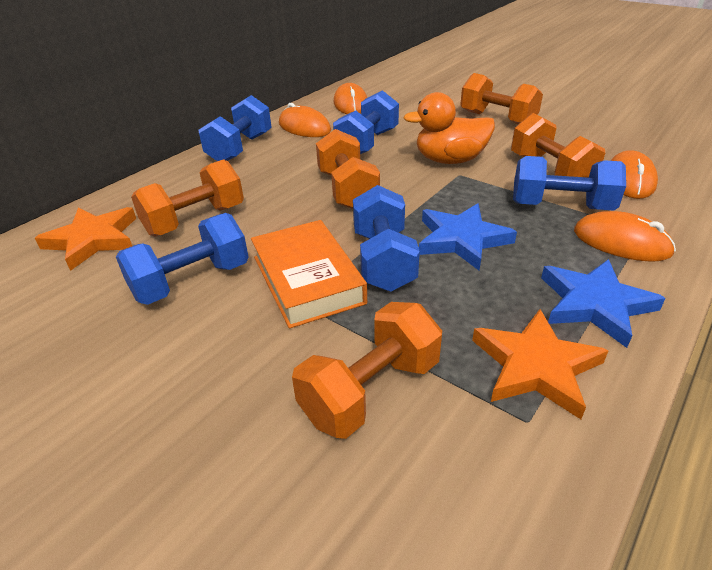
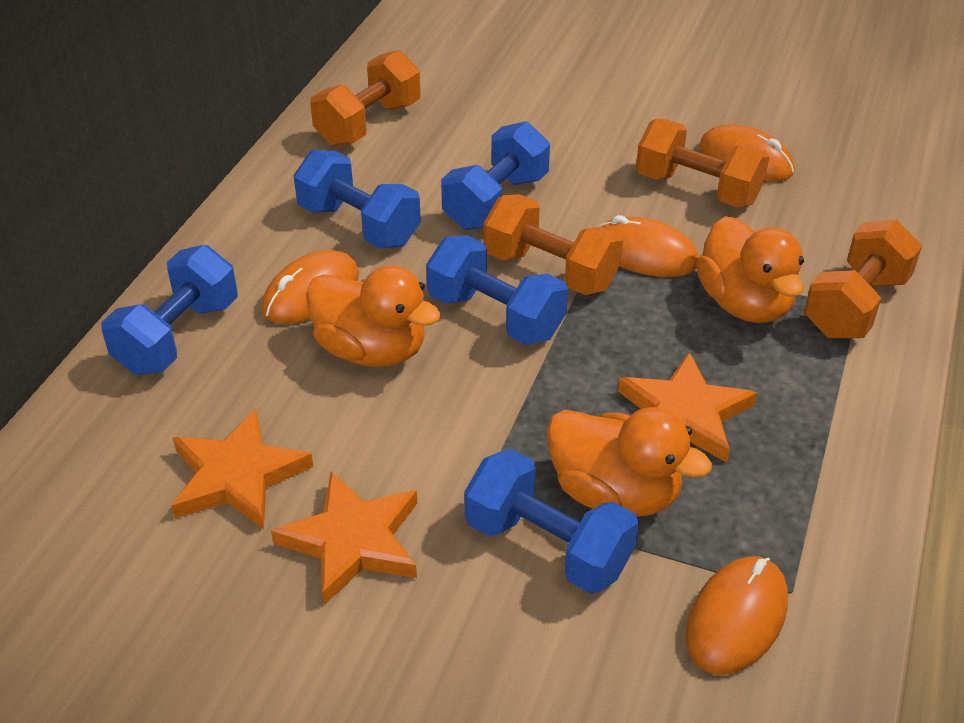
blue star: [419,203,517,270] [541,259,666,348] = 2 -> none = 0
orange book: [251,220,367,329] = 1 -> none = 0
orange duck: [404,92,495,164] = 1 -> [306,265,441,367] [547,407,712,517] [696,216,804,323] = 3
orange dumbbell: [131,159,244,237] [292,302,442,439] [316,129,380,209] [460,73,543,125] [511,113,605,178] = 5 -> [310,50,421,146] [484,194,623,295] [636,119,769,208] [804,220,922,338] = 4
orange star: [35,207,136,271] [472,309,609,419] = 2 -> [171,409,313,529] [271,472,417,605] [618,352,757,463] = 3

